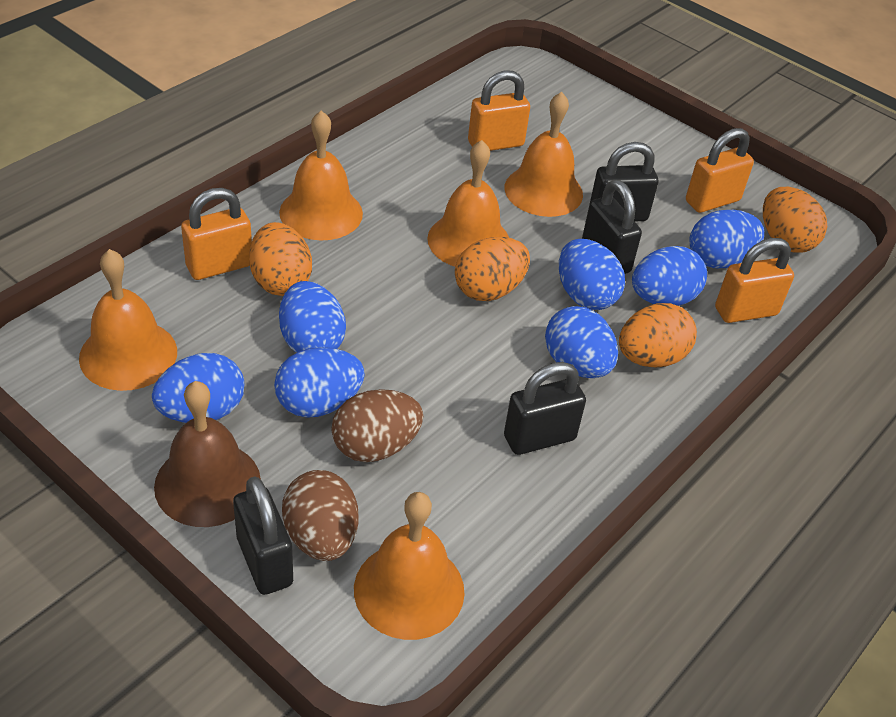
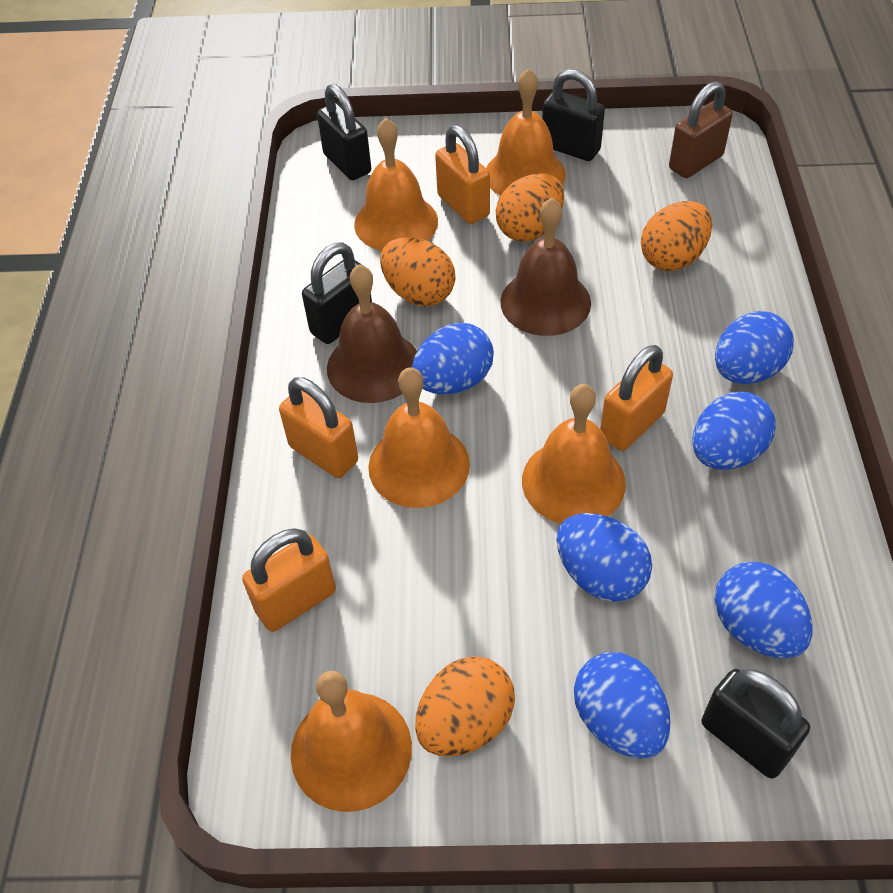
blue egg: [152,353,244,423] [274,347,365,418] [279,281,346,353] [545,306,618,378] [559,239,625,310] [632,246,707,306] [690,210,764,268] = 7 -> [412,323,494,394] [556,513,652,602] [574,652,671,759] [692,392,776,470] [714,562,812,659] [715,311,794,384] = 6
brown bell: [154,381,261,527] = 1 -> [327,264,417,403] [501,198,591,336] = 2
brown egg: [282,470,358,561] [331,389,423,462] = 2 -> none = 0
brown padlock: none = 0 -> [669,81,733,178] = 1

